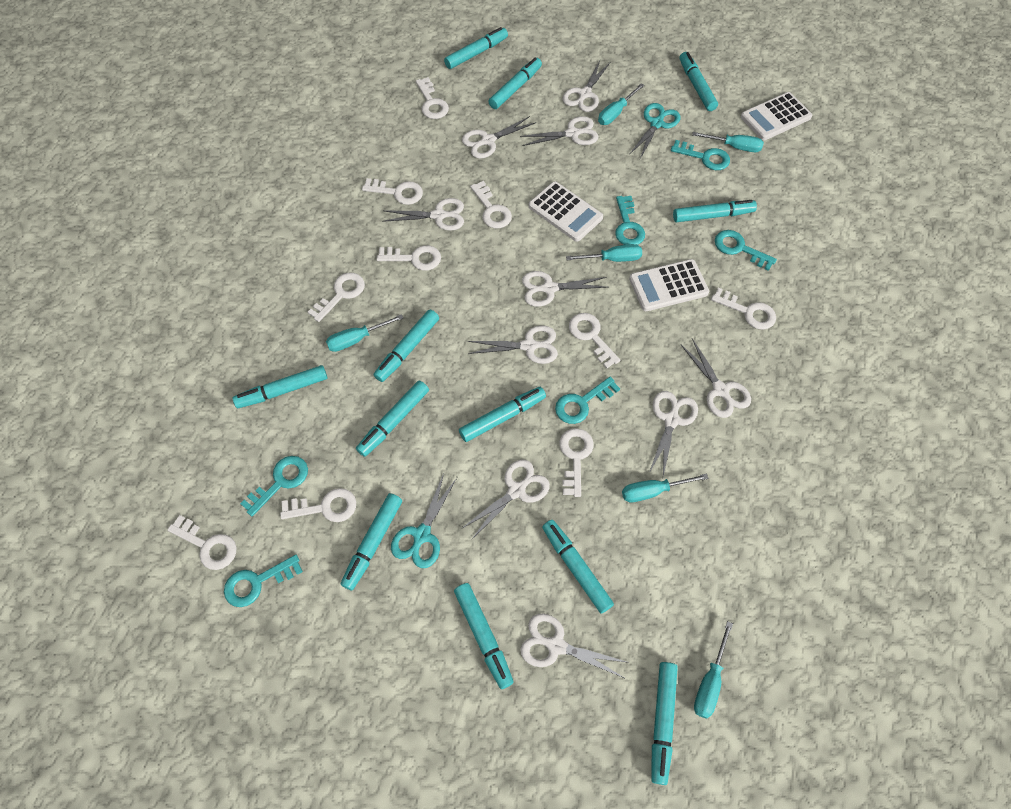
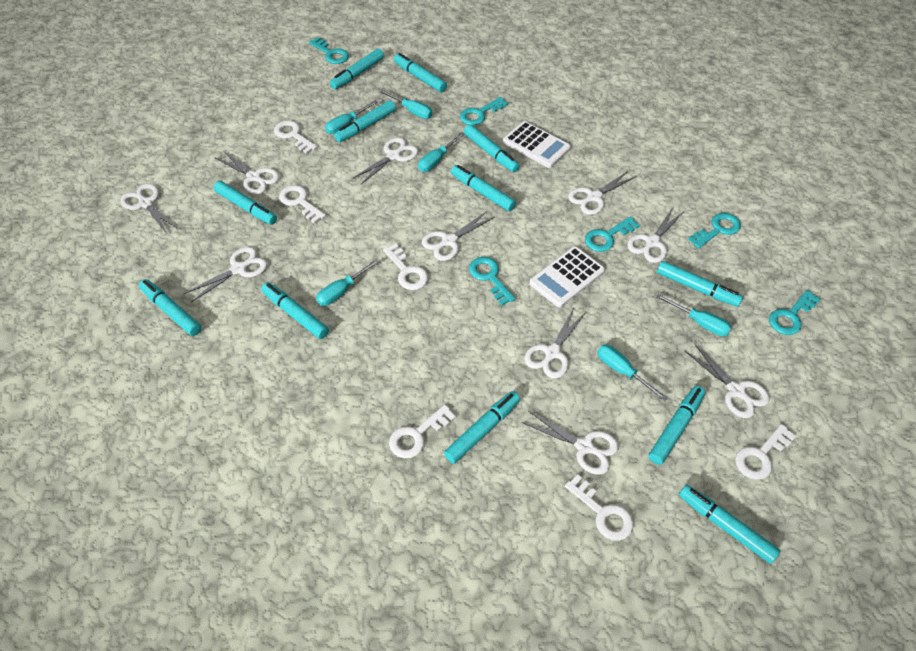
turquoise scissors: [391,473,457,568] [630,103,680,159] = 2 -> none = 0
white calculator: [529,181,603,242] [629,259,709,311] [741,92,812,140] = 3 -> [503,121,571,168] [529,246,605,307] = 2
white key: [167,515,237,570] [280,488,356,522] [308,273,365,322] [362,178,423,205] [377,245,441,271] [416,77,449,119] [470,181,512,228] [559,428,594,497] [569,313,620,369] [711,288,776,330] = 10 -> [274,120,317,154] [279,185,326,223] [383,243,428,290] [389,405,456,458] [565,474,634,541] [735,424,796,480] = 6

